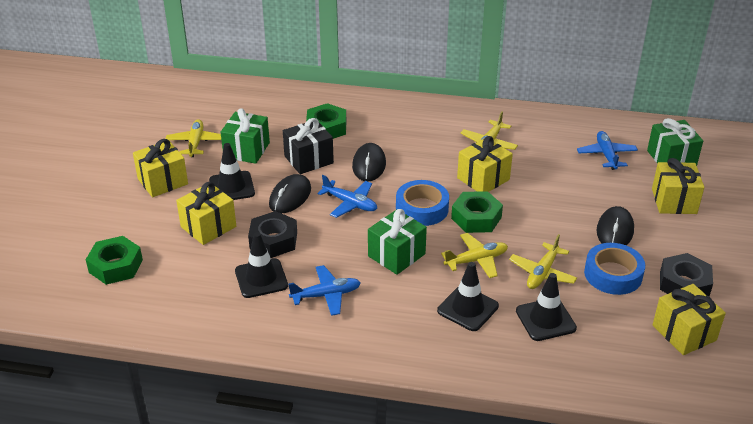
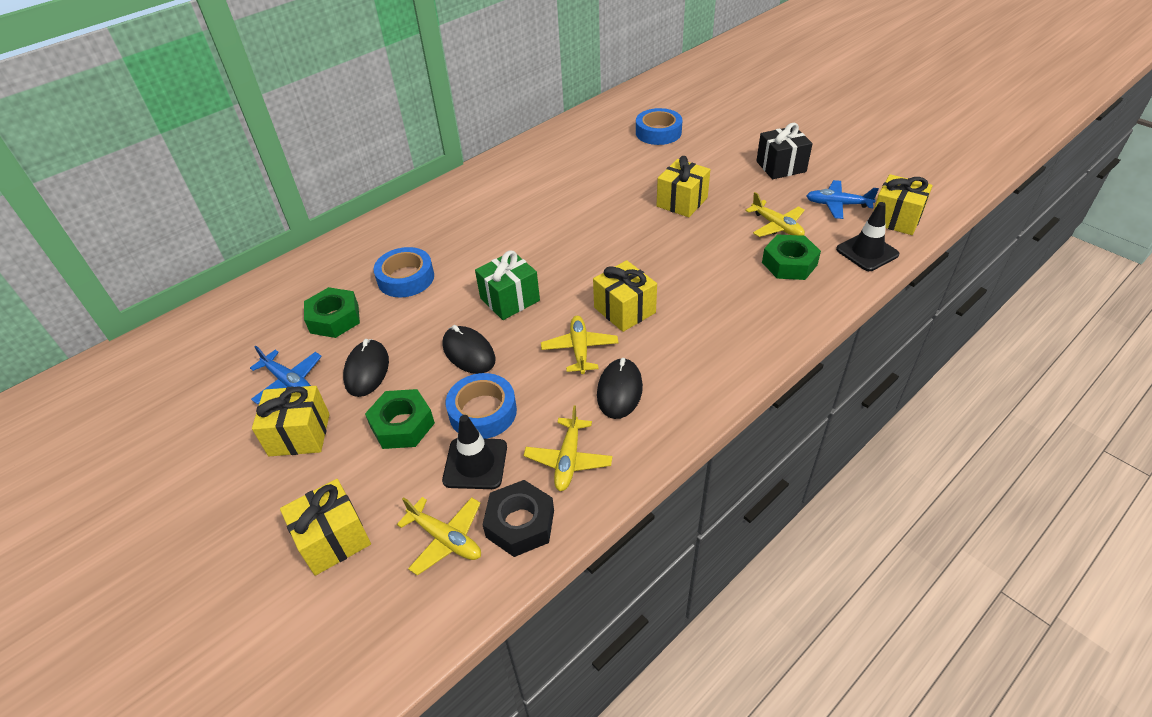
black nut: [248,211,297,258] [660,253,713,296] = 2 -> [483,480,554,557] = 1
black traffic cone: [209,143,255,200] [235,232,288,298] [437,262,499,331] [516,273,577,341] = 4 -> [442,415,507,489] [836,202,899,271] = 2
blue plane: [288,265,361,316] [318,175,377,218] [577,131,638,170] = 3 -> [250,346,322,404] [806,180,879,219] = 2
blue tape: [396,180,449,226] [584,243,645,295] = 2 -> [374,247,434,297] [446,373,517,439] [636,108,682,145] = 3
green gift: [221,108,270,164] [368,209,427,275] [647,118,703,166] = 3 -> [475,250,540,320] = 1

